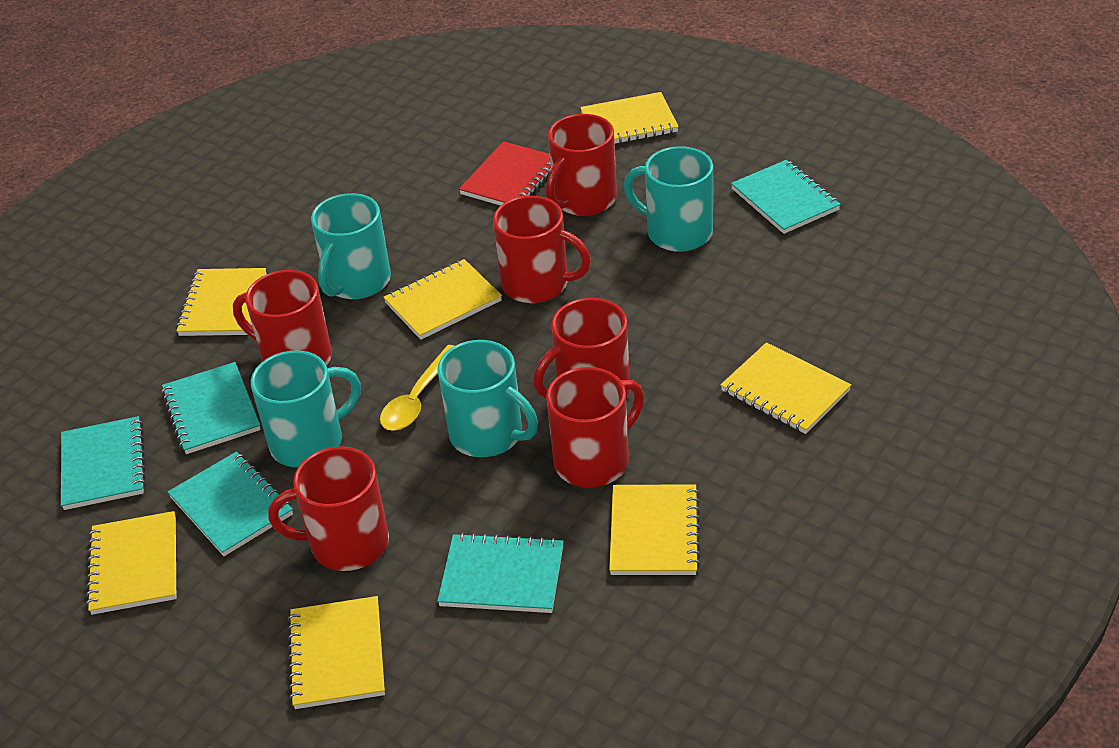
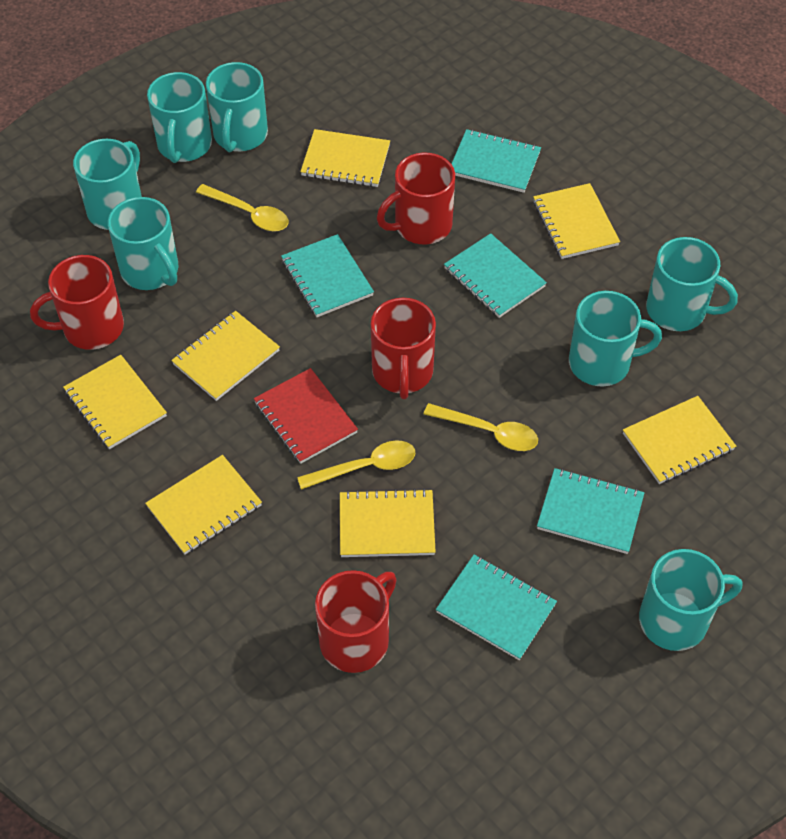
red mug: [233,270,332,366] [268,446,389,571] [493,196,591,303] [533,298,630,399] [546,114,617,216] [546,367,644,488] = 6 -> [30,255,124,350] [315,570,396,673] [371,298,436,399] [377,153,455,244] = 4
turquoise mug: [251,351,361,468] [311,193,391,299] [438,340,538,457] [624,146,713,252] = 4 -> [73,139,142,230] [108,197,178,290] [147,72,212,163] [206,62,268,152] [569,291,662,386] [639,549,743,651] [646,237,738,331] = 7
yellow spoon: [380,345,454,431] = 1 -> [196,184,289,231] [297,441,416,490] [424,403,538,451] = 3

